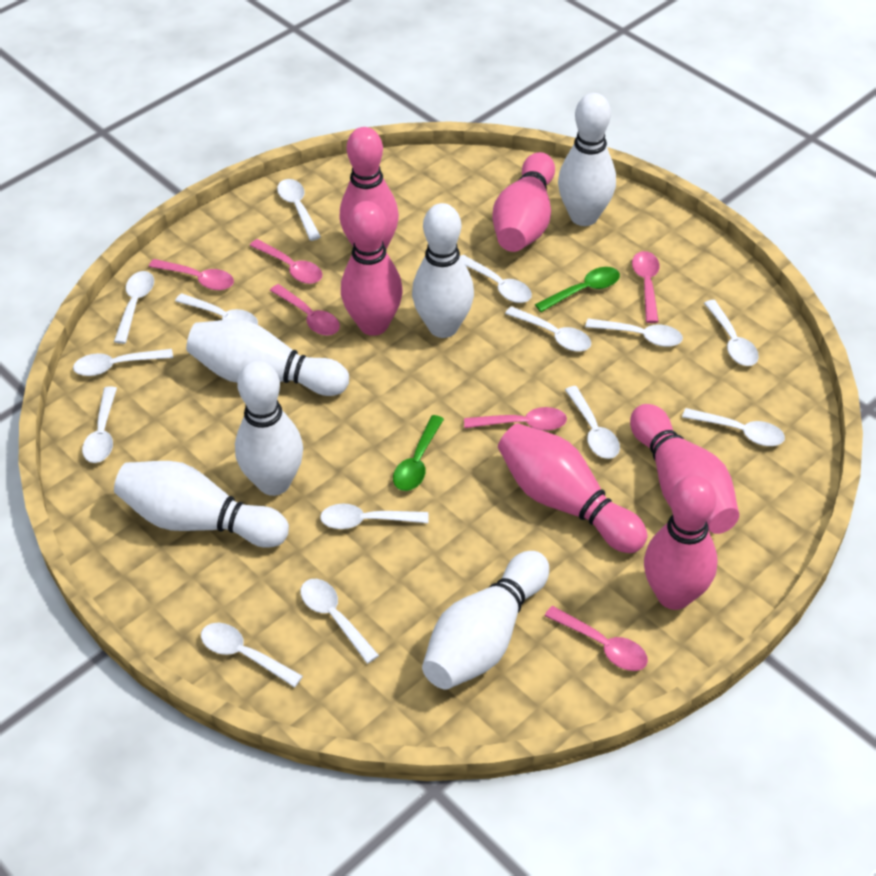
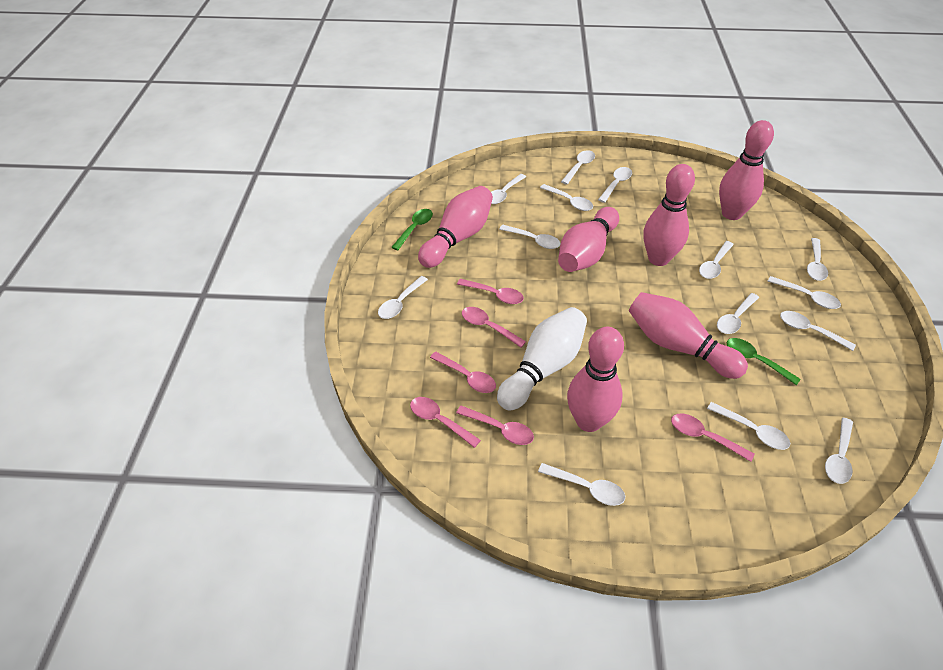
white bowling pin: [114,461,289,548] [186,319,349,396] [235,361,303,496] [412,203,474,338] [422,551,549,689] [558,93,616,226] = 6 -> [497,307,587,411] = 1

